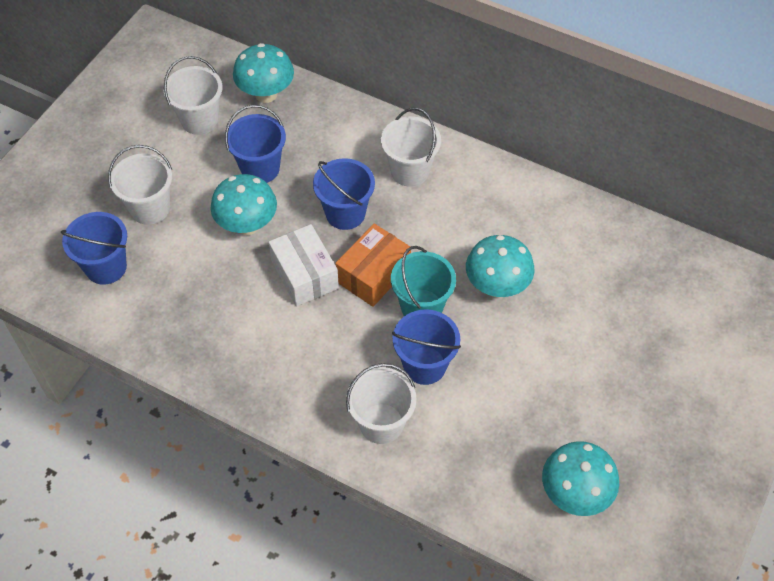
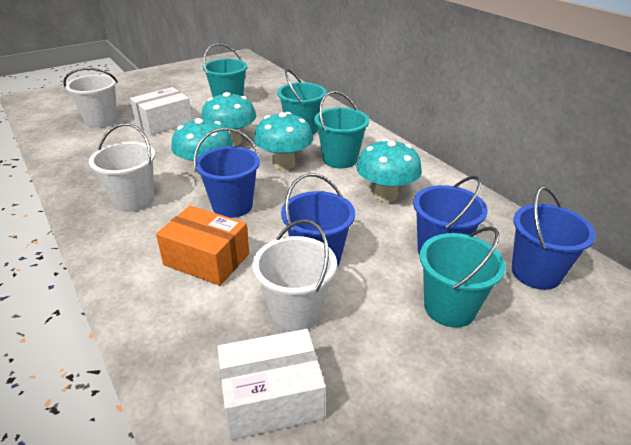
turquoise bucket: [391,246,456,316] = 1 -> [203,43,248,97] [277,69,327,135] [314,91,369,168] [420,227,506,328] = 4
white box: [268,224,339,306] = 1 -> [130,87,192,135] [217,329,326,440] = 2
white bucket: [108,145,172,225] [164,56,223,135] [346,363,417,444] [381,108,441,187] = 4 -> [63,68,118,127] [89,123,155,212] [252,219,337,332] = 3

